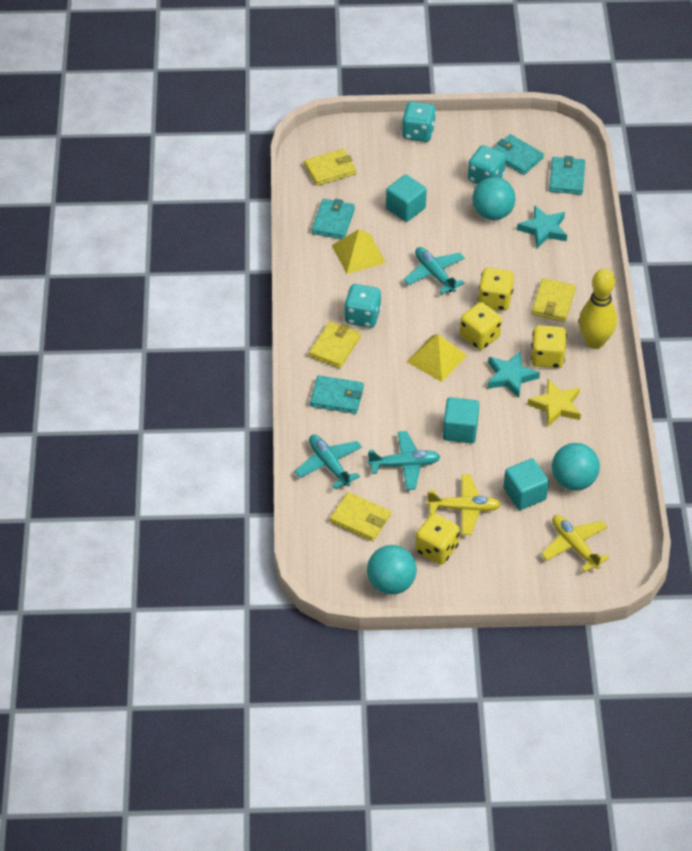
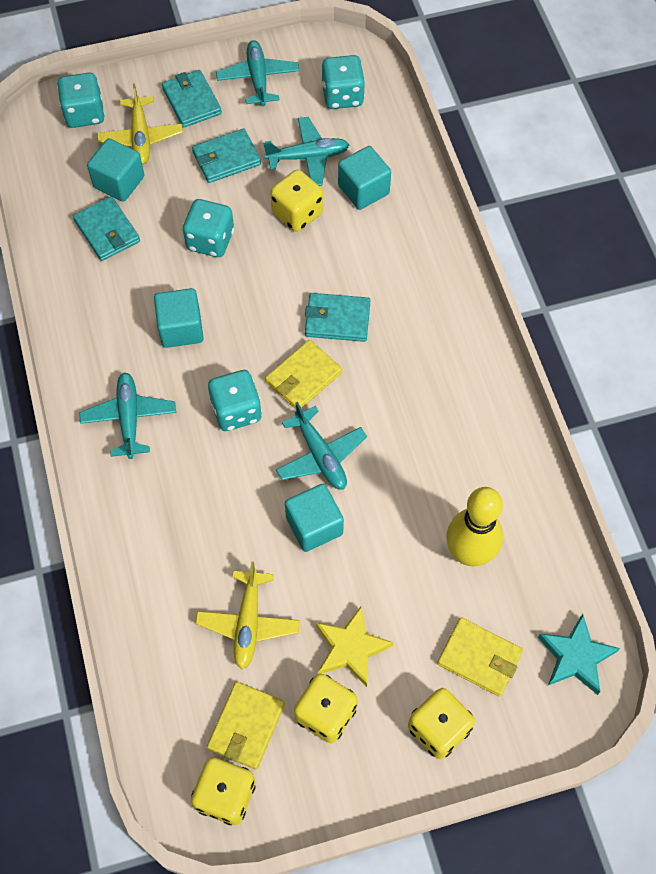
turquoise ball: [367,545,417,595] [472,177,516,220] [552,443,600,491] = 3 -> none = 0
turquoise cube: [386,174,427,222] [443,397,479,443] [504,458,549,510] = 3 -> [87,138,144,202] [154,288,204,348] [285,484,344,552] [338,146,391,210] = 4
turquoise dice: [344,284,381,328] [402,101,436,142] [468,145,506,184] = 3 -> [57,73,105,128] [183,199,234,257] [208,370,262,431] [321,55,365,109] = 4
turquoise plane: [295,435,362,489] [368,431,440,490] [404,247,465,294] = 3 -> [79,372,176,459] [216,40,300,106] [263,117,349,186] [276,402,367,490] = 4
turquoise star: [487,351,540,398] [517,205,567,248] = 2 -> [538,614,620,695] = 1
yellow pyramid: [332,229,386,274] [407,334,467,382] = 2 -> none = 0
yellow wallet: [304,149,356,186] [309,321,361,368] [330,492,391,541] [531,278,576,322] = 4 -> [207,682,285,770] [265,340,342,410] [437,617,523,697] = 3

